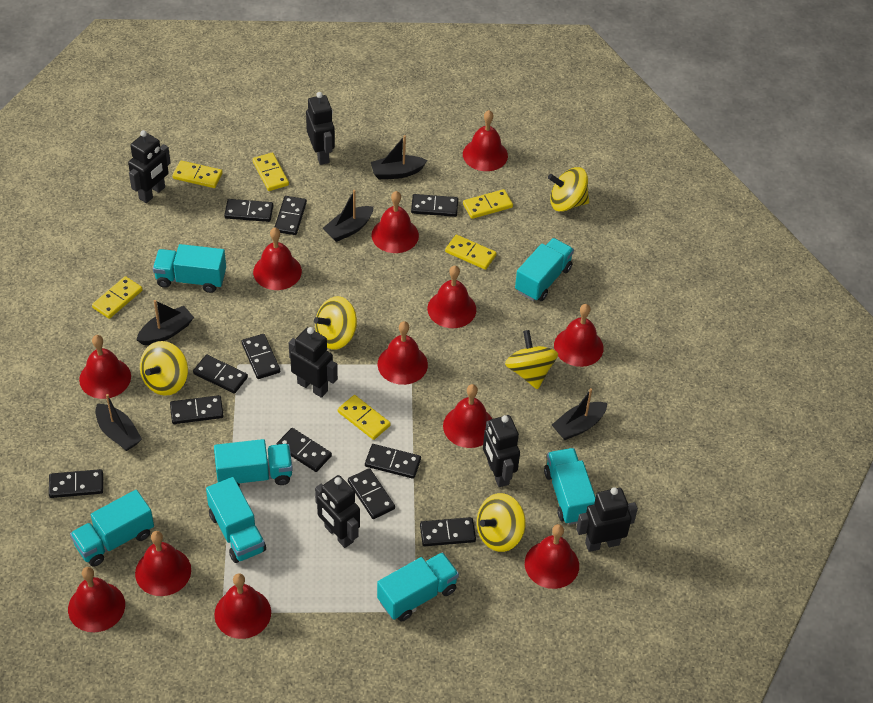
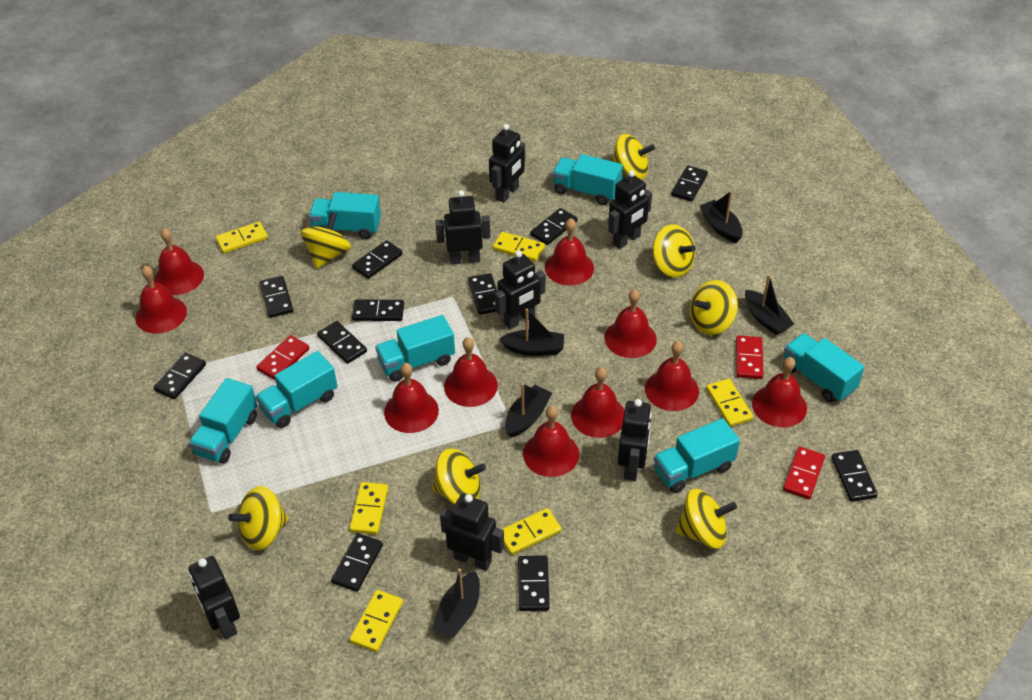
black robot: [128,130,171,203] [289,327,338,398] [306,92,335,165] [315,475,360,548] [483,415,520,487] [576,487,638,552] = 6 -> [189,556,240,640] [435,190,490,264] [440,494,504,571] [489,124,525,203] [495,251,545,329] [608,170,652,249] [618,399,652,481] = 7
red bell: [68,567,125,632] [79,335,131,399] [135,531,191,596] [214,573,271,639] [253,228,302,290] [372,191,419,253] [378,321,428,385] [428,266,476,328] [443,384,492,448] [463,110,508,171] [525,524,579,589] [554,304,604,367] = 12 -> [135,265,187,334] [154,228,204,295] [384,363,439,433] [444,337,498,407] [523,406,579,477] [545,218,594,286] [571,367,625,438] [604,289,657,358] [645,341,699,411] [752,357,807,428] = 10
red domino: none = 0 -> [256,335,309,380] [736,336,763,379] [783,447,825,499] = 3
yellow spinning top: [140,341,188,396] [314,296,357,350] [477,493,526,552] [505,330,558,390] [548,167,589,212] = 5 -> [228,486,289,550] [300,212,351,269] [432,449,486,505] [611,134,655,180] [653,224,696,277] [676,489,737,549] [690,280,738,335] = 7

